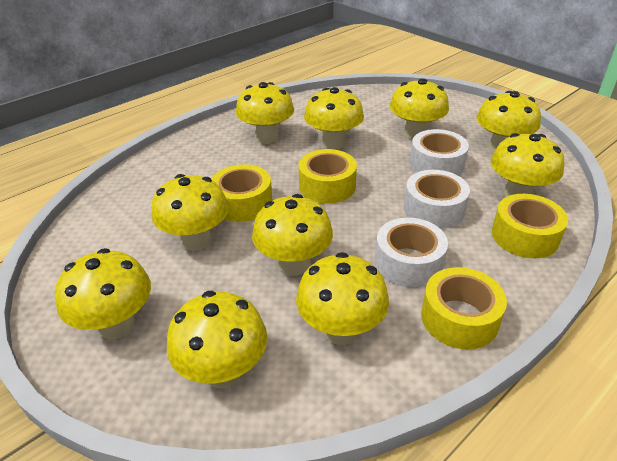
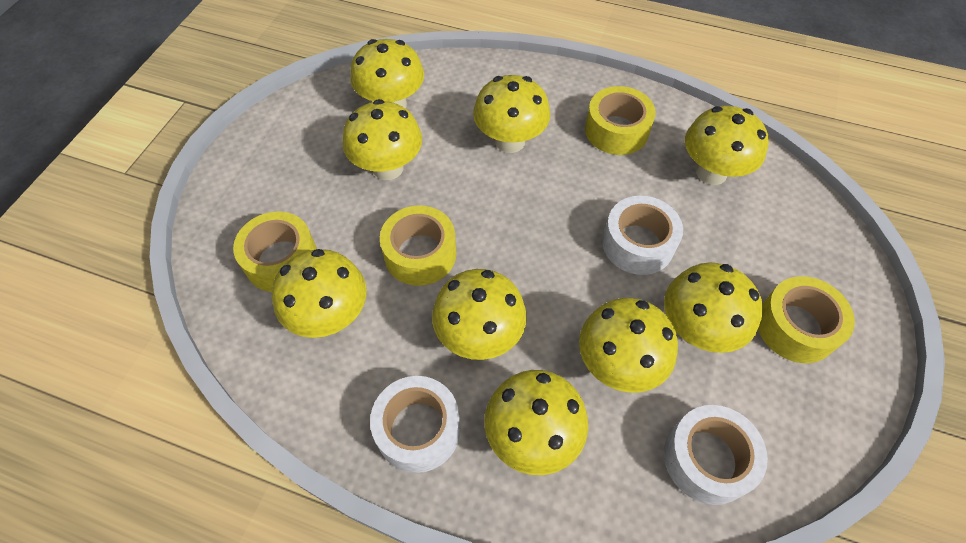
yellow mushroom: [55,248,151,339] [151,174,229,251] [167,291,267,388] [236,82,294,144] [252,194,333,276] [296,252,389,345] [304,87,364,150] [390,78,449,140] [477,91,541,153] [491,133,564,197] = 10 -> [272,249,366,338] [343,99,422,180] [350,39,424,109] [432,269,527,360] [473,75,550,153] [484,370,588,475] [579,298,678,393] [664,262,763,353] [685,106,769,185] = 9

